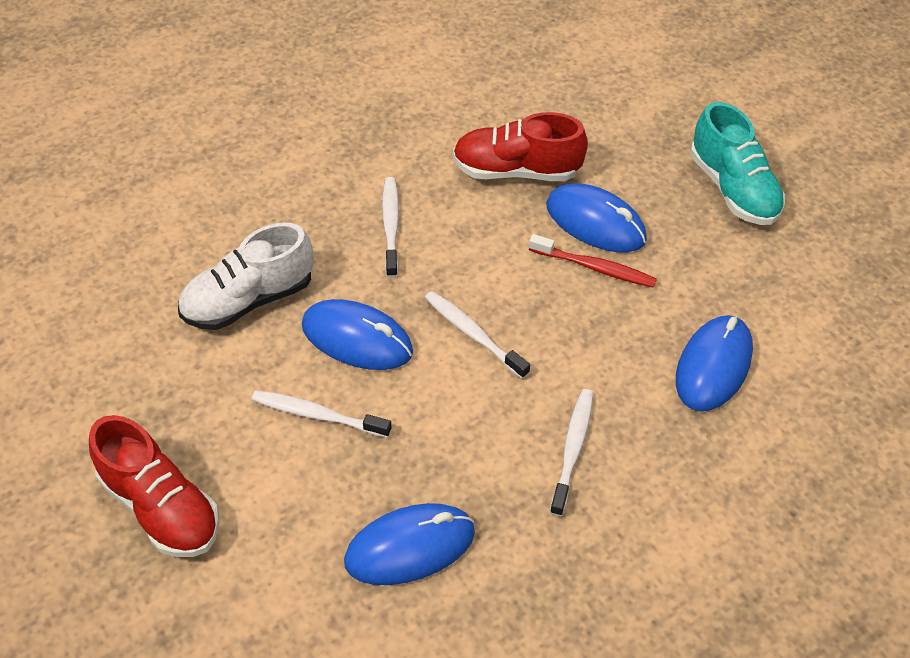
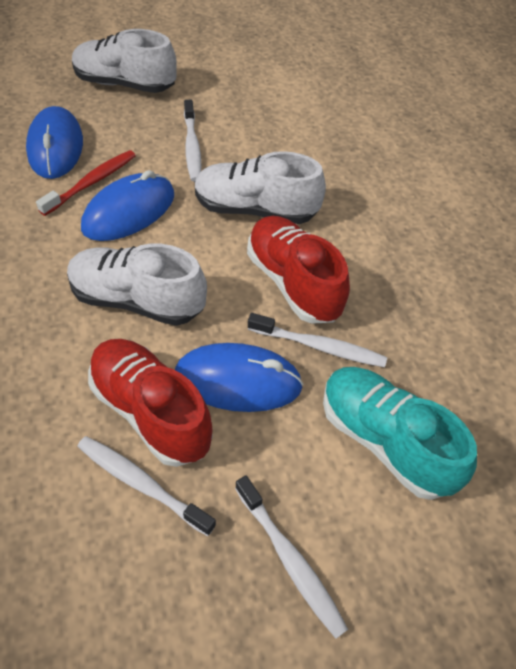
blue mouse: [302,299,413,370] [344,503,475,585] [546,184,647,252] [676,315,753,412] = 4 -> [26,106,83,179] [81,170,174,241] [175,343,303,412] = 3
white shoe: [178,223,313,330] = 1 -> [67,244,207,326] [72,29,177,93] [195,151,326,224] = 3

